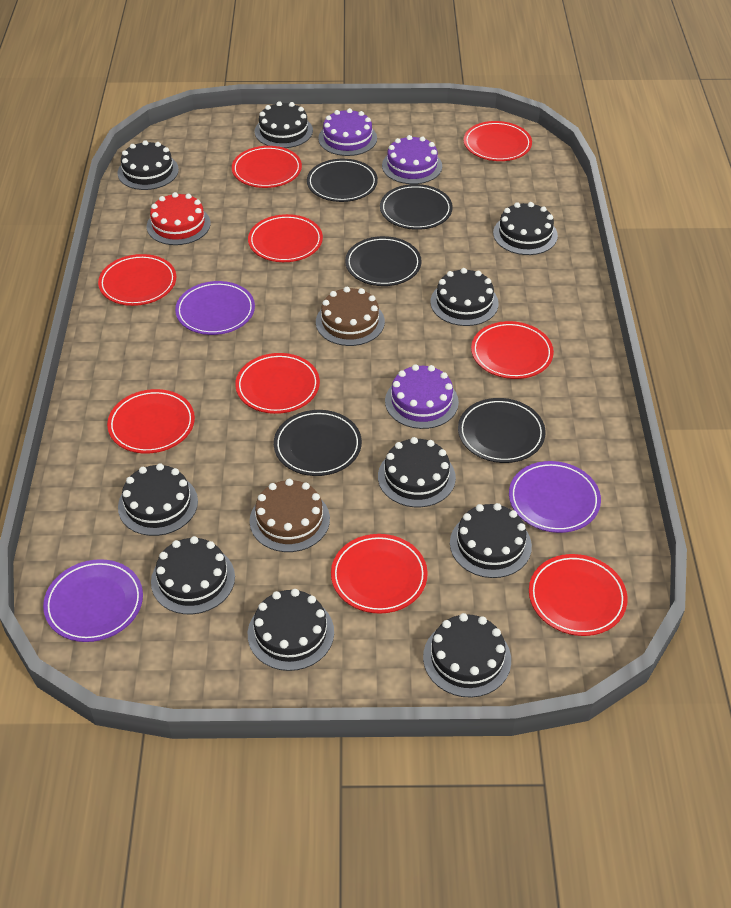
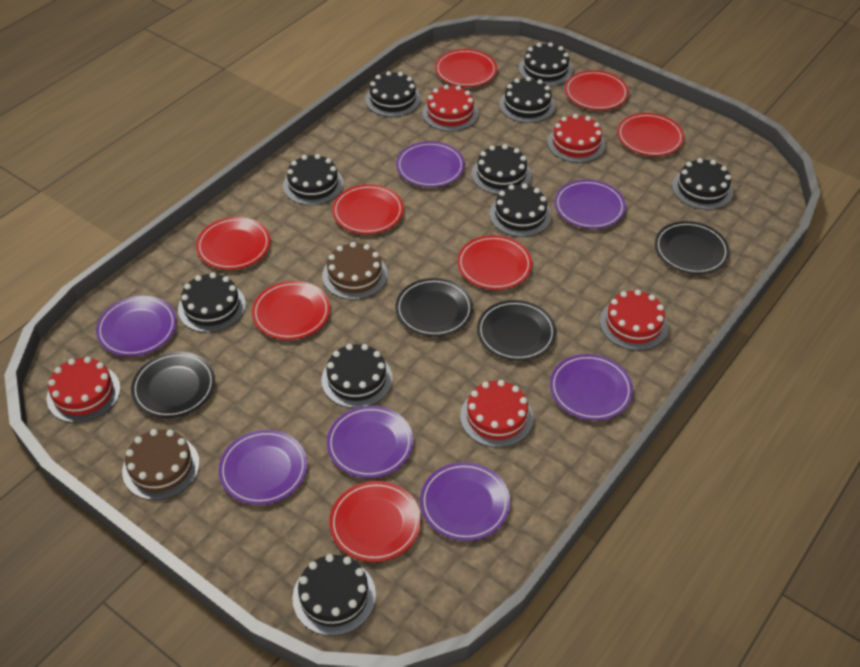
black plate: [274,410,362,476] [307,159,378,202] [345,236,422,286] [380,184,453,230] [458,398,546,463] = 5 -> [131,352,215,418] [395,278,473,337] [477,300,556,361] [655,221,730,274] = 4
purple cake: [318,108,377,156] [382,135,442,184] [385,364,459,429] = 3 -> none = 0
purple plate: [43,559,143,642] [175,281,255,335] [509,461,601,533] = 3 -> [96,296,177,356] [219,430,307,505] [327,406,413,478] [396,142,465,187] [420,462,510,541] [550,354,633,420] [554,180,626,229] = 7
red cake: [147,192,211,245] = 1 -> [47,357,121,423] [422,85,478,131] [460,380,533,448] [547,114,605,163] [600,290,668,351] = 5
red plate: [98,254,176,306] [107,389,195,453] [232,146,302,188] [235,353,320,414] [248,214,323,262] [331,534,428,614] [464,121,532,161] [471,321,554,379] [529,554,628,636] = 9 -> [196,217,270,270] [252,281,330,340] [329,481,421,562] [332,184,404,234] [435,49,497,87] [457,235,532,290] [565,70,629,110] [617,113,684,156] = 8

